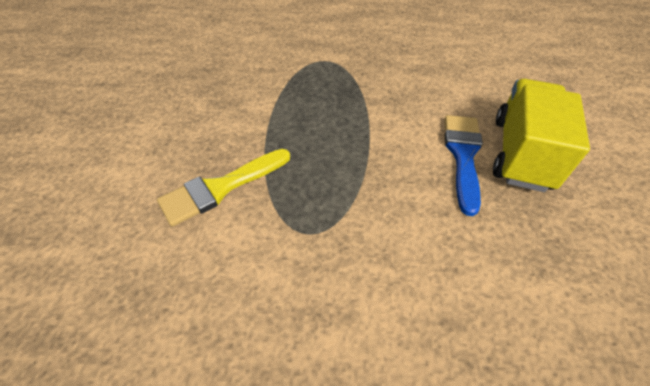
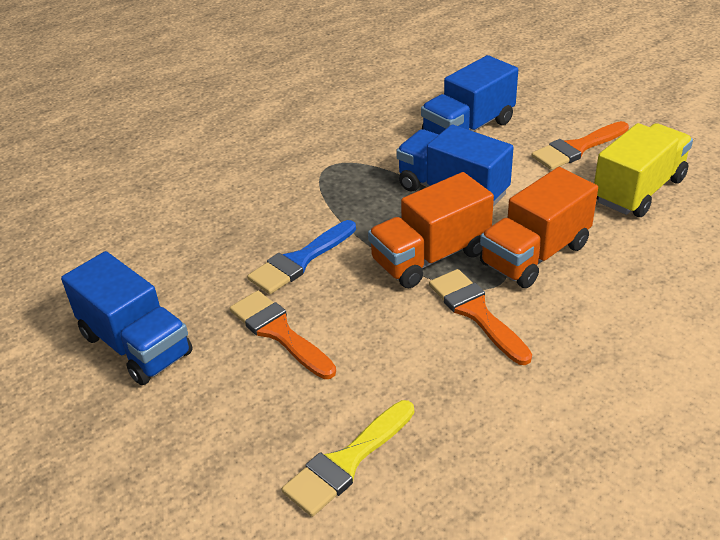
blue truck: none = 0 -> [61,251,193,385] [396,125,514,206] [421,55,518,135] = 3
orange brush: none = 0 -> [230,291,336,379] [429,269,532,365] [532,121,629,170] = 3
orange truck: none = 0 -> [368,172,494,288] [480,167,598,288] = 2

